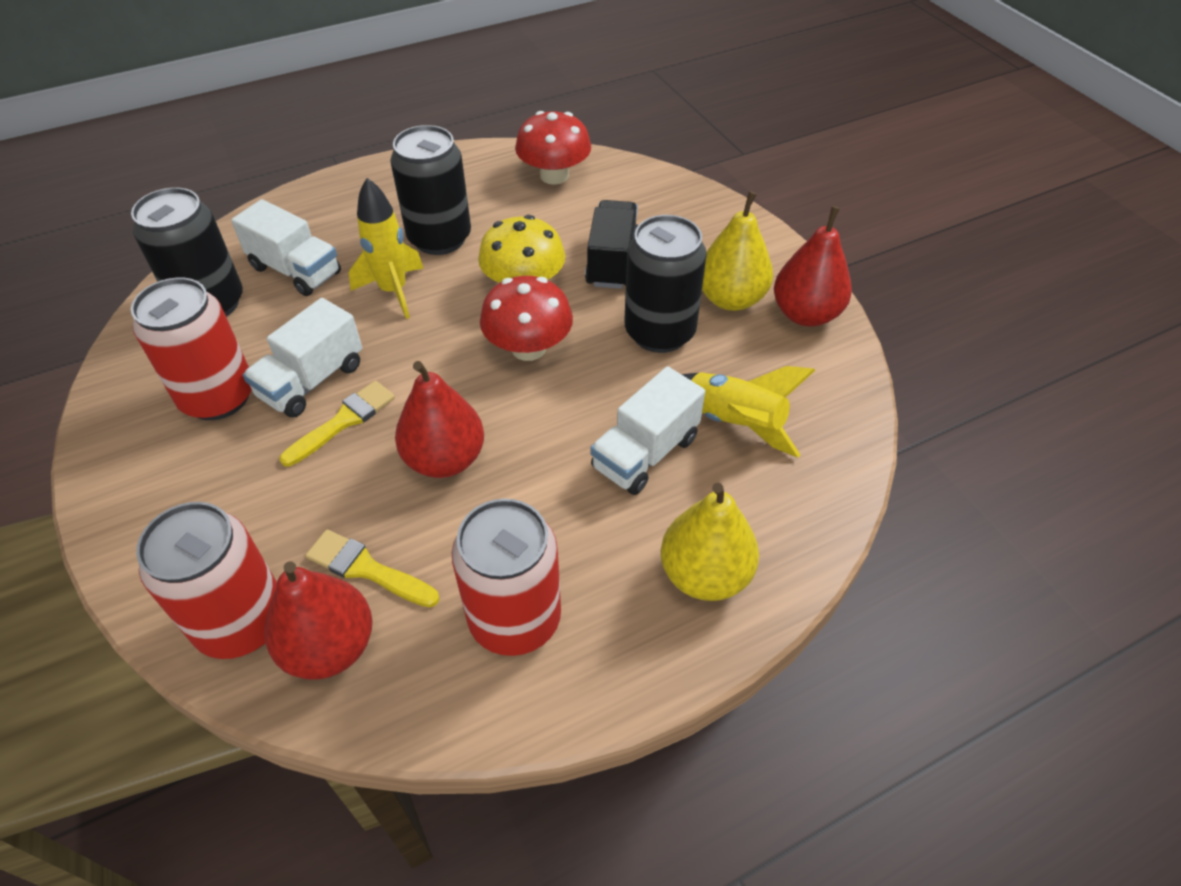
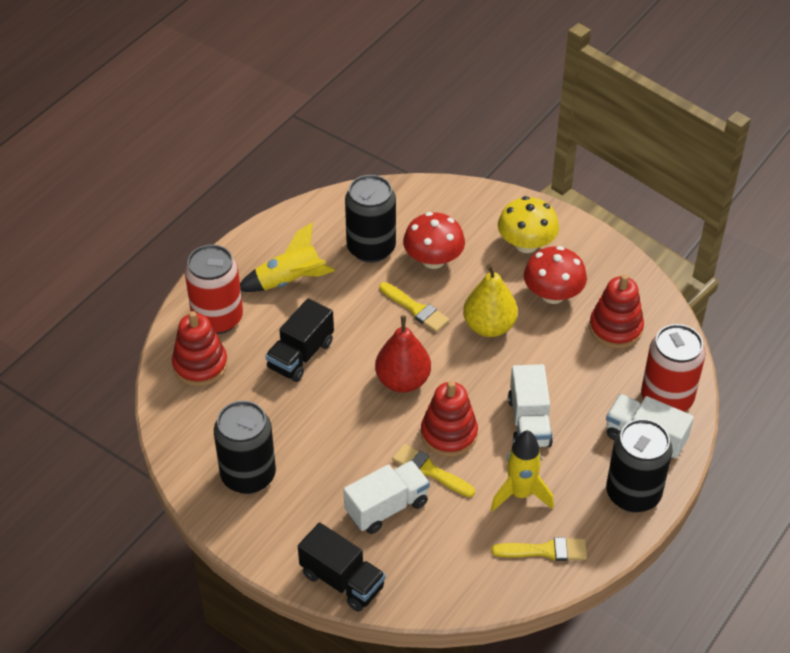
black truck: [585,200,638,289] = 1 -> [265,298,334,382] [298,523,386,612] = 2
red can: [131,277,252,420] [136,502,277,659] [452,499,561,656] = 3 -> [185,244,243,334] [641,324,705,412] = 2
red pear: [265,561,372,680] [395,361,484,478] [774,206,852,326] = 3 -> [375,315,431,393] = 1
red stacking toy: none = 0 -> [172,311,228,386] [421,381,478,457] [589,274,644,349] = 3
yellow brush: [280,381,395,467] [306,529,439,607] = 2 -> [379,282,449,332] [392,444,475,497] [491,537,587,561] = 3
yellow pear: [661,483,759,601] [702,191,773,311] = 2 -> [463,264,518,337] = 1

